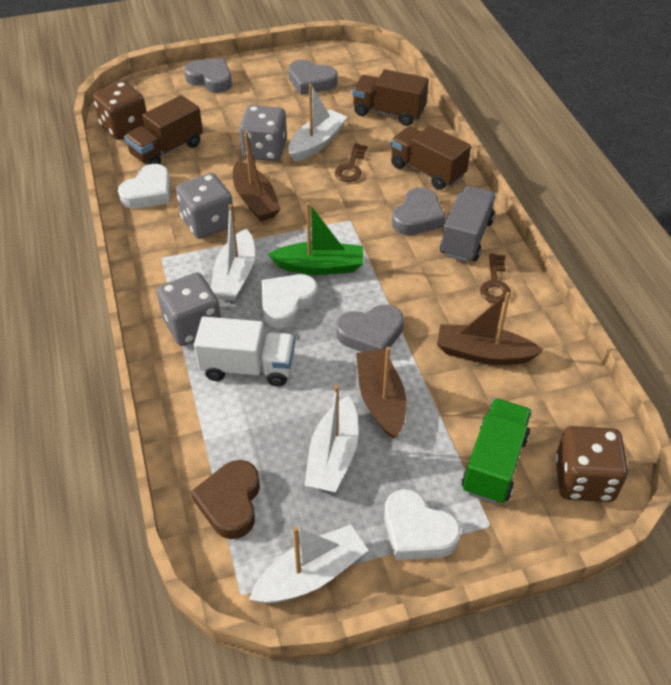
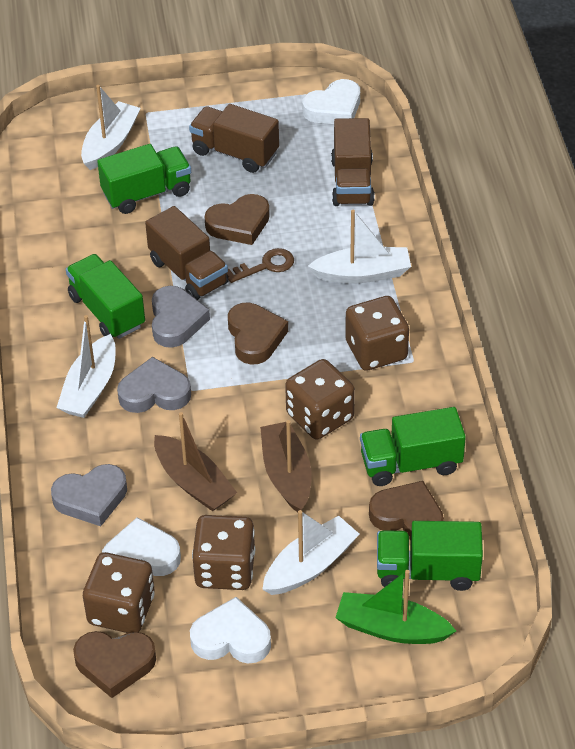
brown boat: [233,131,281,221] [357,347,406,439] [437,292,544,365] = 3 -> [154,412,237,512] [260,420,312,512] = 2
brown dice: [93,81,147,140] [555,426,628,502] = 2 -> [83,552,155,633] [192,515,255,590] [285,359,355,439] [345,296,409,371] = 4
brown heart: [191,460,260,539] = 1 -> [73,631,156,698] [204,194,270,245] [228,303,288,364] [369,481,444,540] = 4
brown key: [335,144,368,182] [480,254,511,303] = 2 -> [227,248,294,283] = 1
green truck: [462,398,532,504] = 1 -> [66,254,145,339] [97,144,191,214] [360,407,466,486] [377,521,483,591] = 4
grey dice: [157,272,221,346] [176,173,235,239] [239,105,287,161] = 3 -> none = 0
grey heart: [184,58,232,93] [288,60,338,95] [336,305,404,352] [392,187,446,235] = 4 -> [51,464,127,526] [117,357,191,413] [152,286,210,348] = 3
grey truck: [440,186,496,262] = 1 -> none = 0
white truck: [194,317,295,387] = 1 -> none = 0

